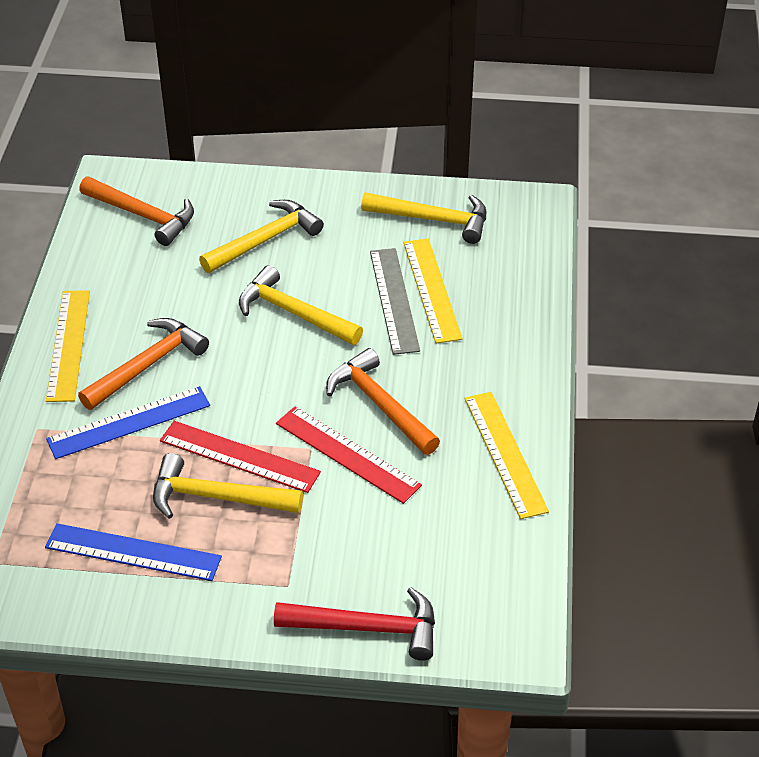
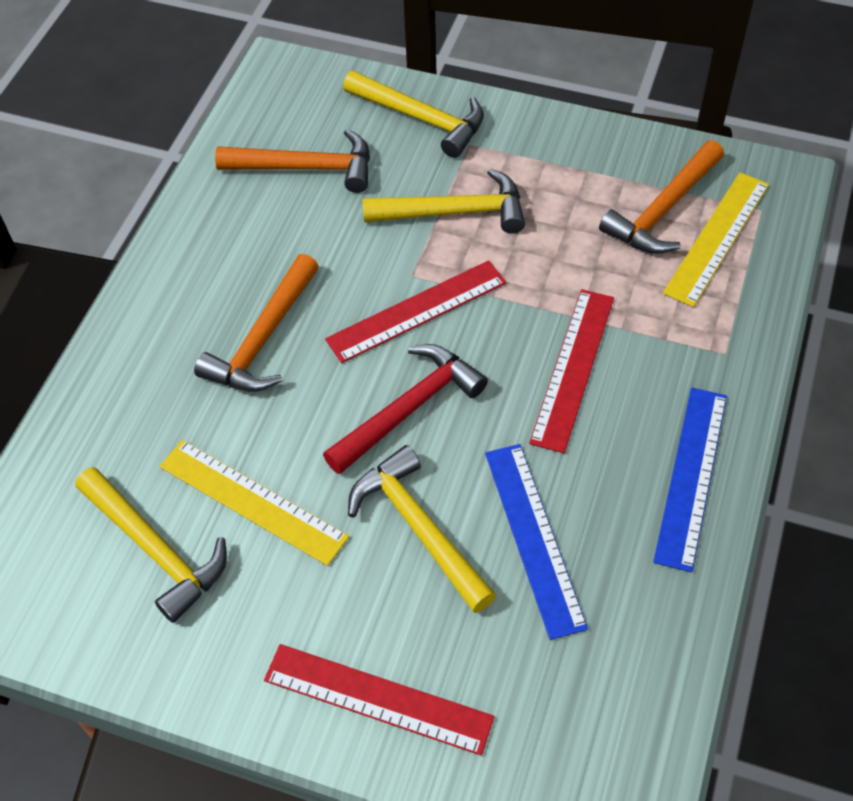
grey ruler: [370,248,420,355] = 1 -> none = 0
red ruler: [160,421,321,493] [276,407,422,504] = 2 -> [264,644,495,755] [325,260,506,363] [529,289,614,453] = 3
yellow ruler: [46,290,90,402] [403,238,463,343] [465,392,549,519] = 3 -> [160,440,349,566] [663,172,769,307] = 2

